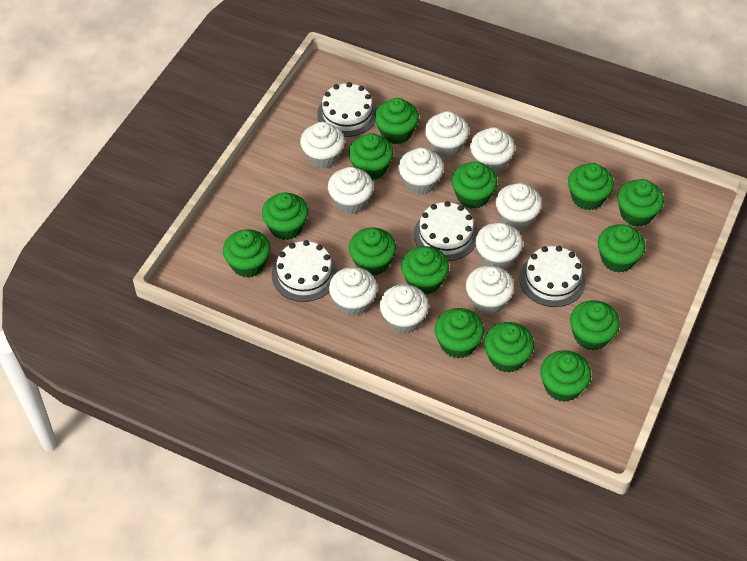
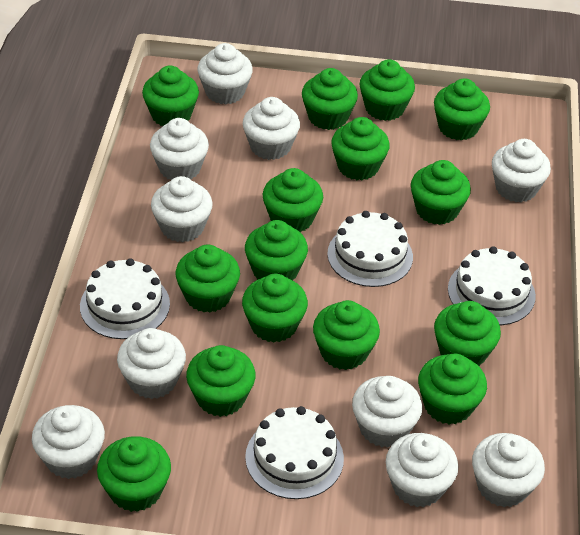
green cupcake: [223,229,270,278] [262,192,309,240] [349,133,394,180] [349,228,396,276] [375,98,419,144] [401,246,449,295] [435,308,484,359] [452,161,497,209] [484,322,534,373] [540,350,591,402] [568,163,614,210] [570,300,620,351] [598,224,646,273] [617,179,664,227] = 14 -> [97,436,171,512] [142,66,199,126] [175,244,240,313] [186,345,256,417] [242,274,308,342] [245,220,308,280] [263,168,323,233] [302,68,358,130] [313,300,380,370] [331,117,390,180] [359,59,415,121] [411,160,471,225] [418,354,487,425] [434,78,490,141] [434,301,501,366] = 15

